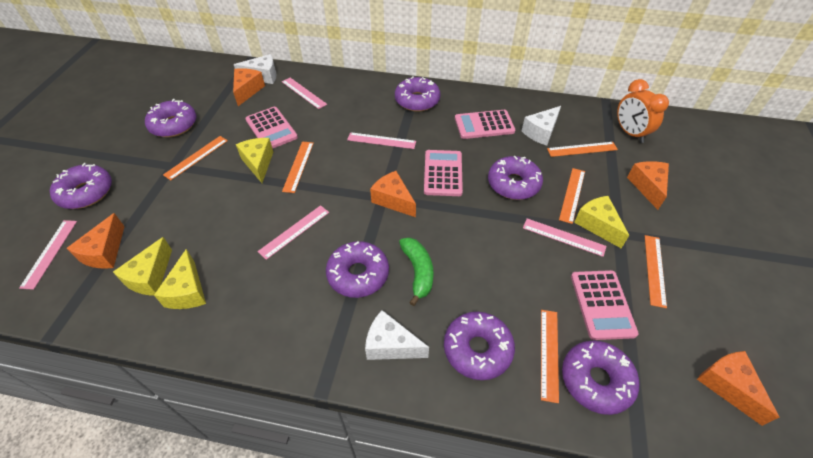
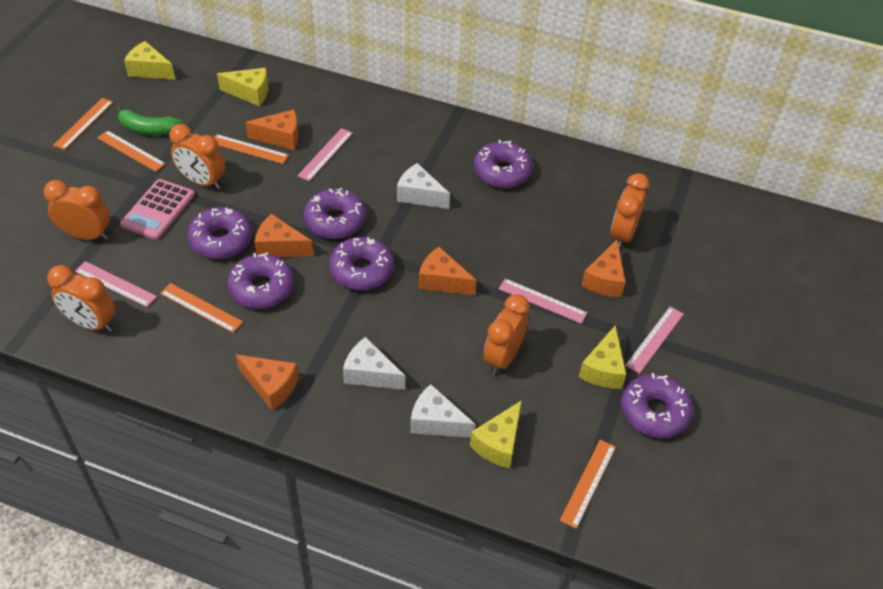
orange clock: [617,79,669,143] = 1 -> [44,180,110,240] [47,265,115,332] [169,124,225,190] [484,294,530,375] [610,173,650,249] = 5
orange ruler: [163,136,228,180] [282,141,314,193] [541,310,559,403] [547,142,618,157] [559,168,585,224] [645,235,667,308] = 6 -> [53,98,113,150] [97,130,166,172] [160,283,243,333] [214,134,289,164] [560,440,616,529] = 5
pink calculator: [245,107,298,149] [424,150,463,196] [455,110,515,139] [571,270,639,340] = 4 -> [120,179,195,240] = 1
pink ruler: [19,220,77,290] [257,205,329,260] [282,78,327,109] [347,132,416,149] [523,218,606,257] = 5 -> [75,261,157,307] [297,128,353,181] [499,278,587,324] [625,306,684,374] = 4
purple donut: [50,163,112,209] [145,99,196,137] [326,241,389,298] [395,76,440,112] [444,312,515,380] [488,156,543,200] [562,341,639,415] = 7 -> [187,207,252,259] [227,253,294,309] [303,188,366,239] [329,237,394,290] [474,140,533,188] [621,373,693,438] = 6

